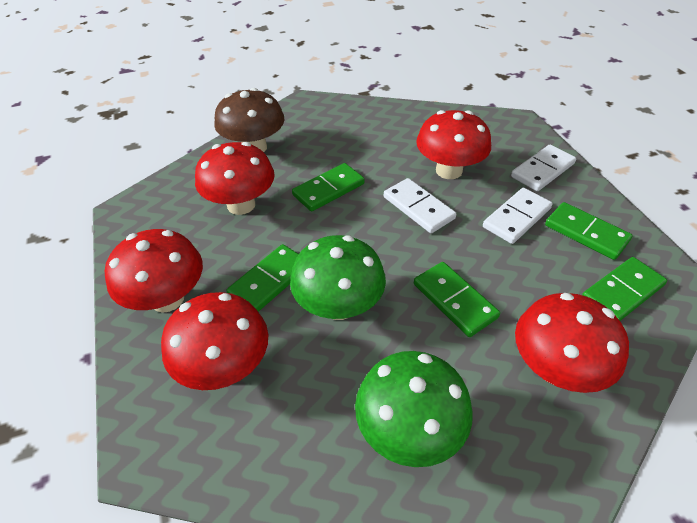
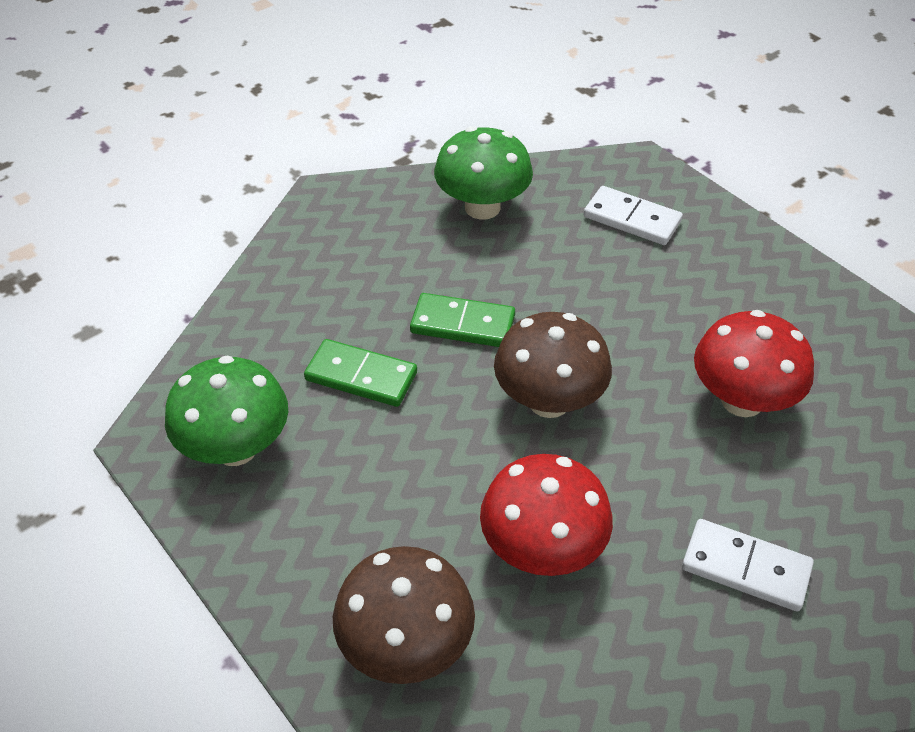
brown mushroom: [214,88,285,152] = 1 -> [333,546,475,684] [494,312,612,418] = 2
green domino: [226,244,299,312] [292,163,365,212] [414,262,500,337] [545,202,633,260] [582,257,667,321] = 5 -> [304,339,417,407] [410,293,515,347] = 2
red mushroom: [105,229,203,313] [161,292,268,390] [195,142,275,215] [416,110,491,179] [515,293,629,393] = 5 -> [480,454,613,576] [694,310,814,417] = 2
white domino: [384,178,456,233] [483,188,553,244] [511,145,576,191] = 3 -> [584,186,683,245] [682,519,814,612] = 2

